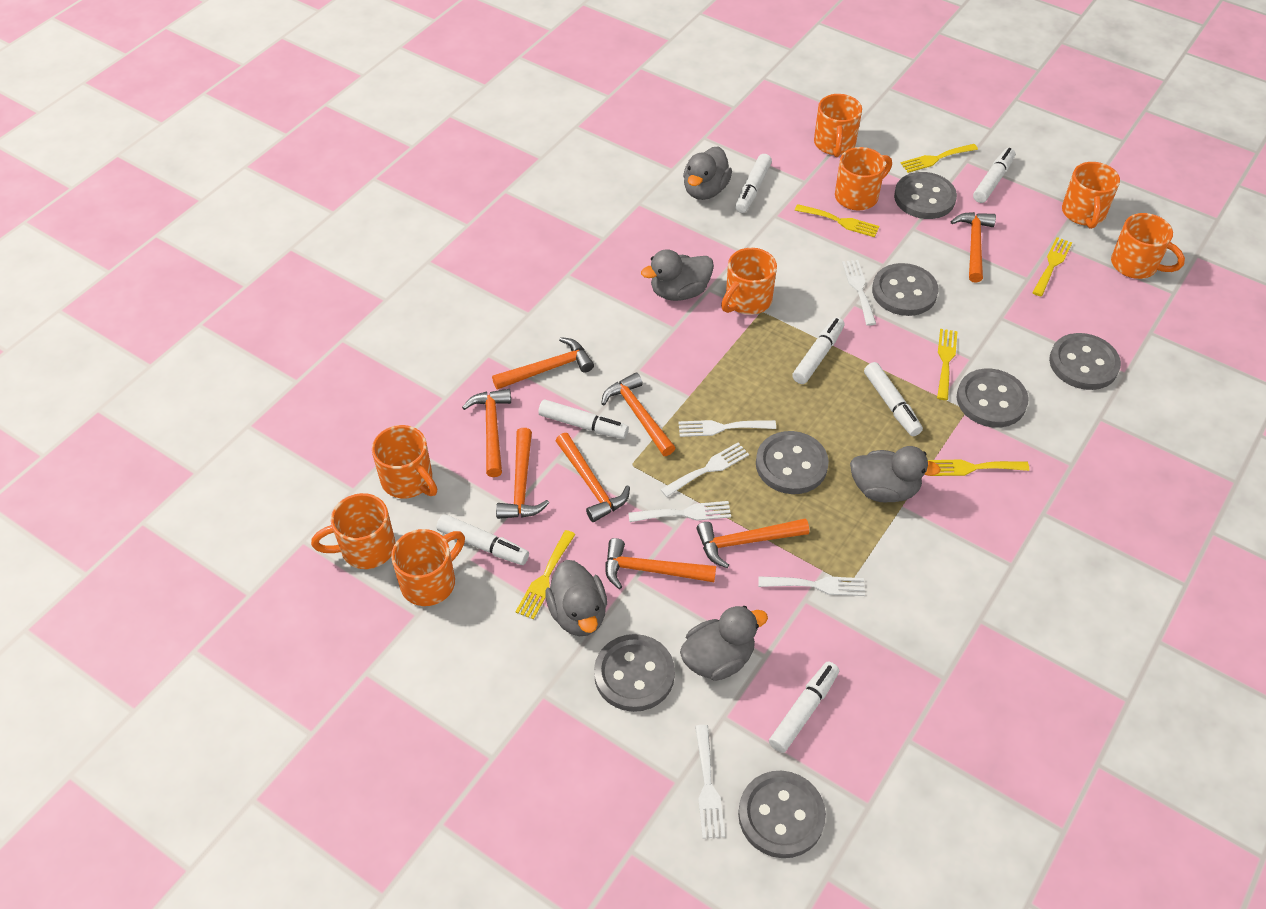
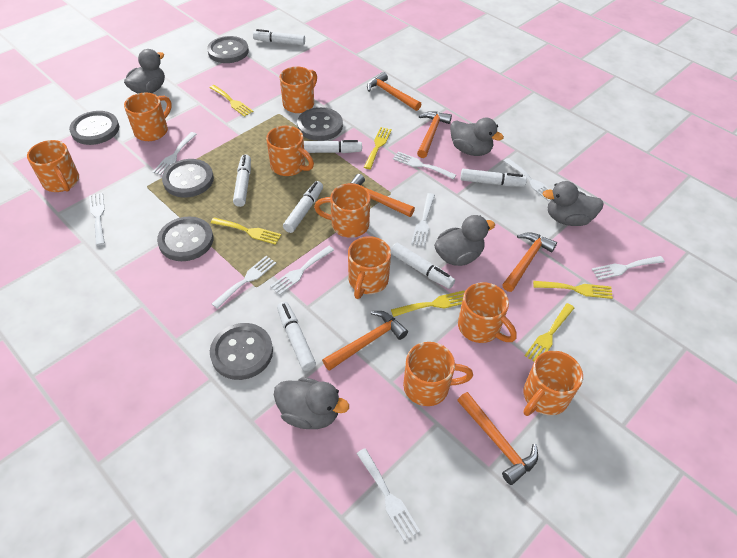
grey button: [594,634,675,712] [738,771,826,858] [756,431,829,494] [872,263,938,316] [894,172,957,219] [957,369,1029,428] [1049,333,1121,390] = 7 -> [69,111,119,145] [157,216,214,261] [162,159,214,197] [207,36,249,63] [210,323,273,380] [297,107,343,141] = 6
orange hammer: [462,389,511,477] [492,337,594,390] [496,428,549,519] [556,433,630,522] [601,372,675,456] [605,538,716,589] [696,518,809,568] [950,212,996,283] = 8 -> [322,311,408,371] [351,174,415,217] [367,72,422,111] [417,111,452,158] [457,392,538,485] [502,232,557,292] = 6
orange mug: [311,493,395,569] [372,425,437,498] [391,529,465,606] [721,248,777,315] [814,94,862,157] [835,147,892,210] [1062,162,1120,229] [1111,213,1185,279] = 8 -> [27,140,79,192] [124,93,172,141] [266,126,314,176] [280,66,317,113] [314,183,370,238] [348,237,391,299] [403,342,473,406] [458,282,517,343] [523,351,583,416] = 9
white fork: [628,501,731,522] [660,443,749,497] [678,420,776,437] [695,725,725,839] [758,576,865,596] [842,260,876,326] = 6 -> [89,193,105,246] [153,132,197,175] [212,256,276,309] [270,246,334,295] [356,448,420,541] [393,151,456,180] [411,193,435,247] [504,158,552,201] [592,256,665,280] = 9

